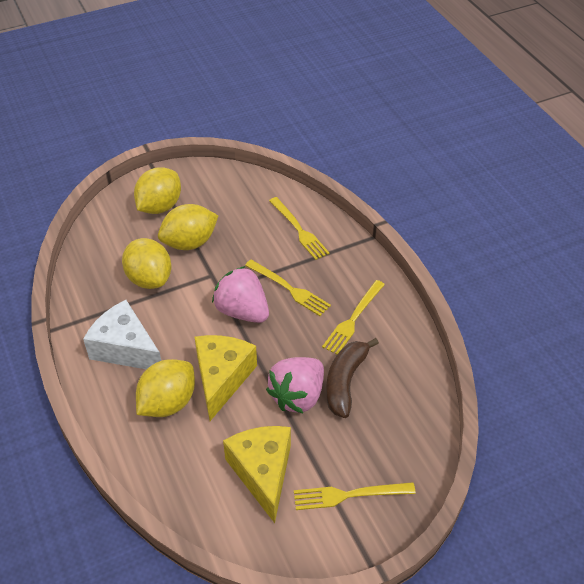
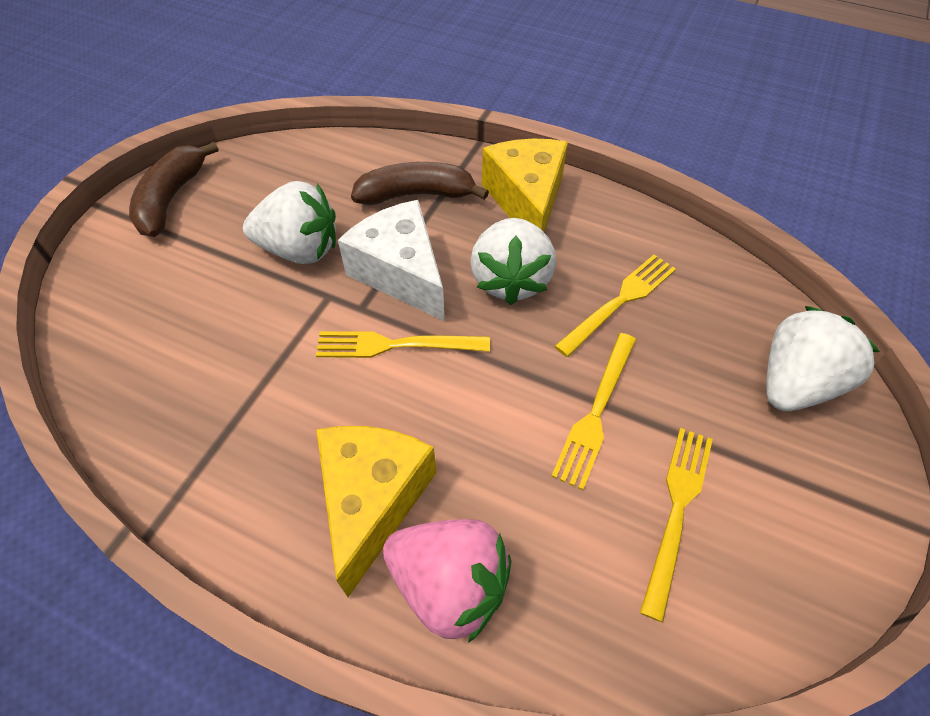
brown banana: [326,338,379,418] = 1 -> [129,142,219,237] [351,162,489,205] = 2
pink strawberry: [212,266,269,323] [266,357,324,413] = 2 -> [383,519,511,643] = 1
white strawberry: none = 0 -> [243,181,336,264] [470,218,556,305] [766,306,880,411] = 3
yellow lemon: [122,238,171,289] [134,167,181,214] [136,359,195,417] [158,204,219,250] = 4 -> none = 0

